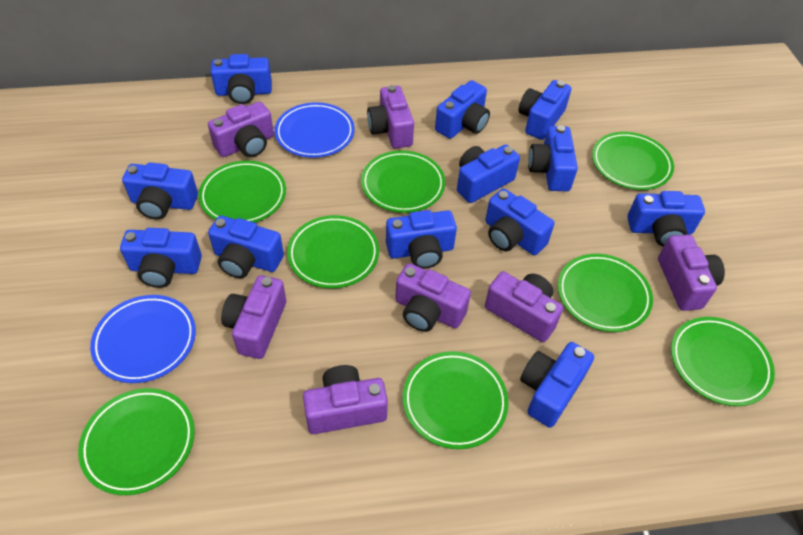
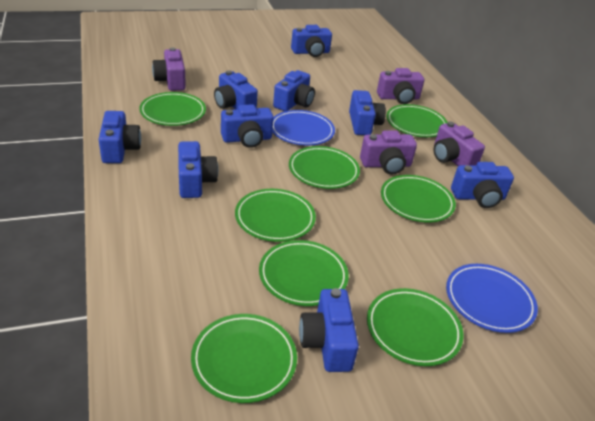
blue camera: [120,228,202,288] [122,162,198,219] [208,215,284,278] [211,54,272,104] [386,210,457,269] [435,80,490,139] [457,144,520,203] [485,188,554,255] [518,80,571,140] [520,342,594,428] [528,125,578,191] [627,191,705,247] = 12 -> [99,111,141,163] [178,141,218,198] [214,70,258,109] [221,104,274,148] [273,70,315,111] [291,25,332,57] [299,288,359,372] [349,90,386,135] [451,162,514,208] = 9
purple camera: [208,102,274,157] [221,275,286,359] [303,365,388,434] [367,85,414,148] [395,263,471,332] [485,271,563,342] [658,234,725,311] = 7 -> [152,48,186,91] [360,131,417,175] [377,68,424,104] [434,122,485,166] = 4

